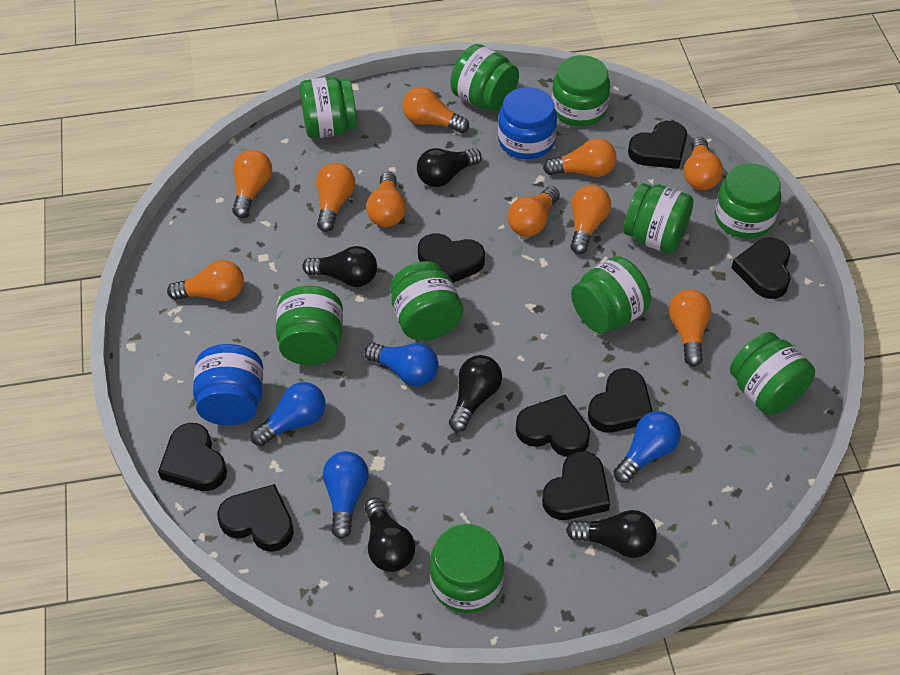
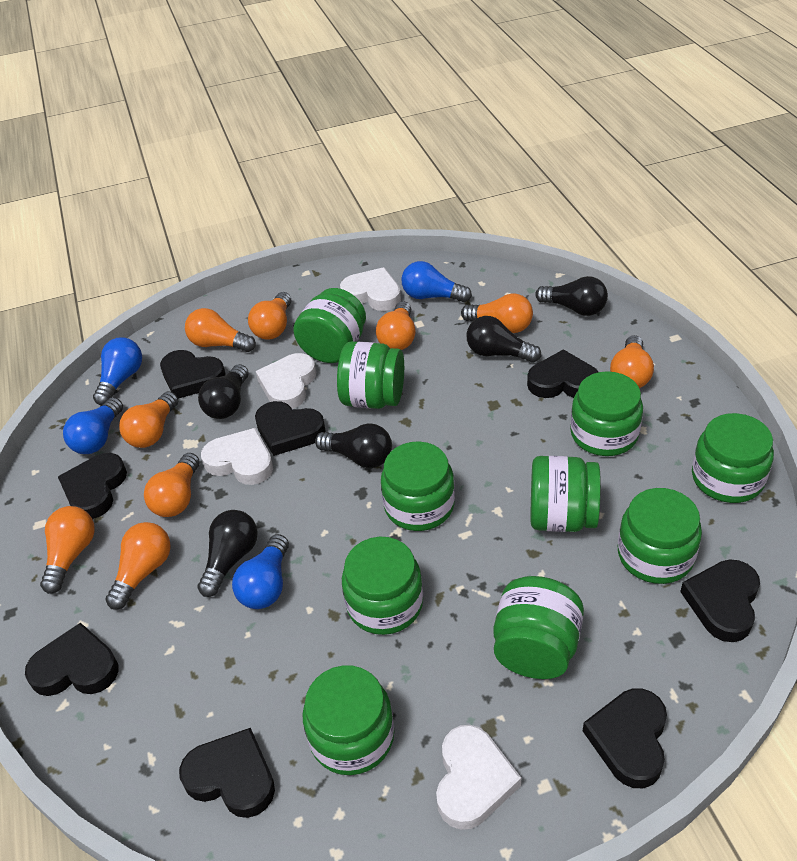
blue jar: [193,344,263,426] [498,87,557,159] = 2 -> none = 0
orange light bulb: [167,260,244,301] [232,150,272,218] [316,163,355,232] [366,172,406,227] [402,87,469,133] [508,186,560,237] [543,138,617,177] [570,185,611,254] [669,289,711,366] [684,137,723,190] = 10 -> [40,506,95,594] [105,522,171,610] [119,391,178,448] [144,453,200,517] [185,308,256,352] [248,292,291,340] [376,301,416,350] [461,293,533,333] [610,335,654,388] = 9
white heart: none = 0 -> [201,428,273,485] [256,353,316,409] [340,267,401,311] [436,725,521,830] = 4

